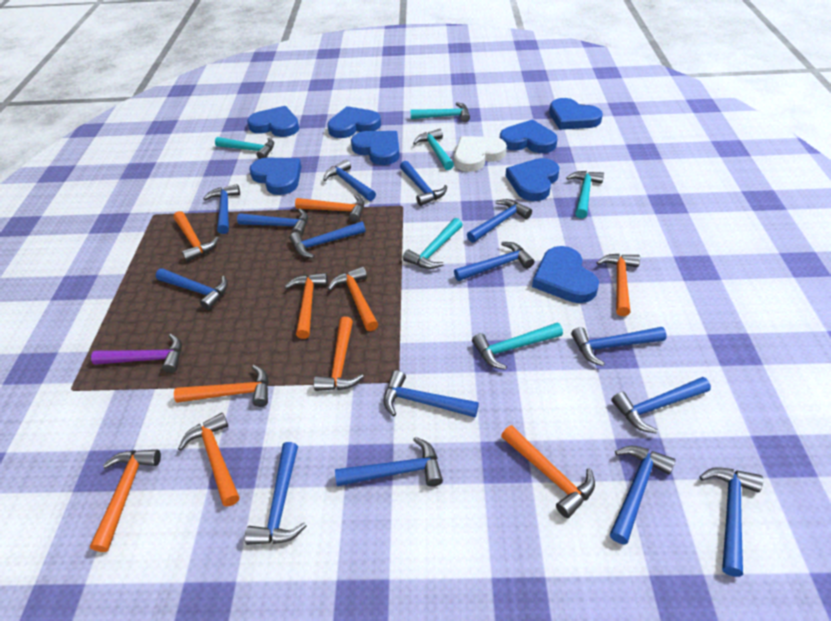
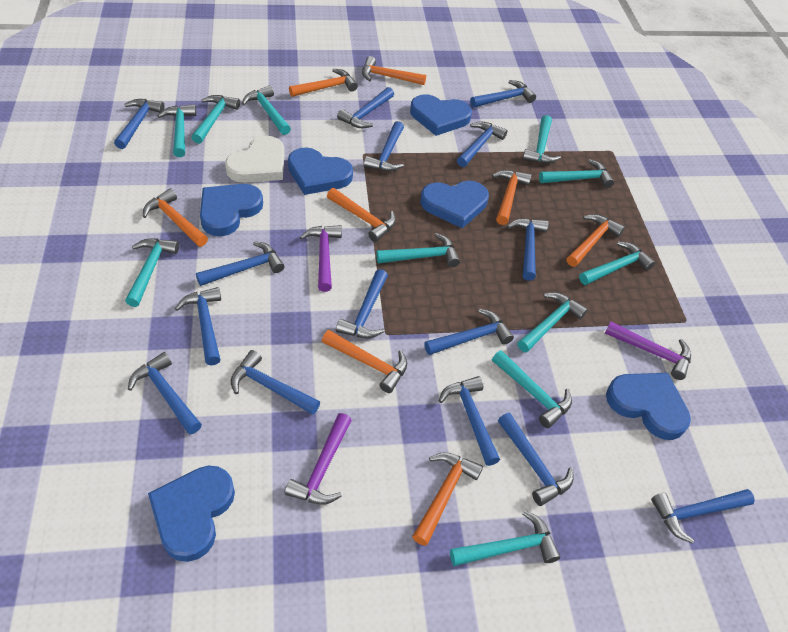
blue heart: [247,106,299,137] [250,157,301,195] [327,106,381,138] [351,131,400,165] [500,119,558,153] [506,158,560,201] [532,246,599,303] [549,98,603,130] = 8 -> [148,466,235,562] [200,184,263,236] [288,147,353,195] [410,94,472,136] [420,180,489,228] [606,373,691,440] = 6
orange hammer: [90,450,161,552] [174,211,219,262] [174,365,269,407] [178,413,239,507] [285,273,328,339] [295,194,364,222] [314,317,364,391] [328,266,378,331] [501,425,595,518] [596,254,640,316] = 10 -> [143,188,208,247] [289,69,358,97] [322,330,407,393] [327,188,396,242] [362,56,426,85] [412,452,483,546] [492,170,532,225] [567,214,625,267] = 8
purple hammer: [91,334,182,373] = 1 -> [285,413,352,505] [300,225,342,292] [605,322,691,380] = 3
turquoise hammer: [215,137,274,159] [403,218,463,269] [410,102,470,122] [413,129,454,170] [472,323,563,370] [566,171,604,219] = 6 -> [125,238,179,307] [158,104,196,157] [191,95,240,144] [242,85,291,135] [376,233,460,267] [450,510,561,566] [492,350,572,428] [517,292,588,353] [523,115,561,164] [539,159,614,188] [579,241,655,285] = 11

